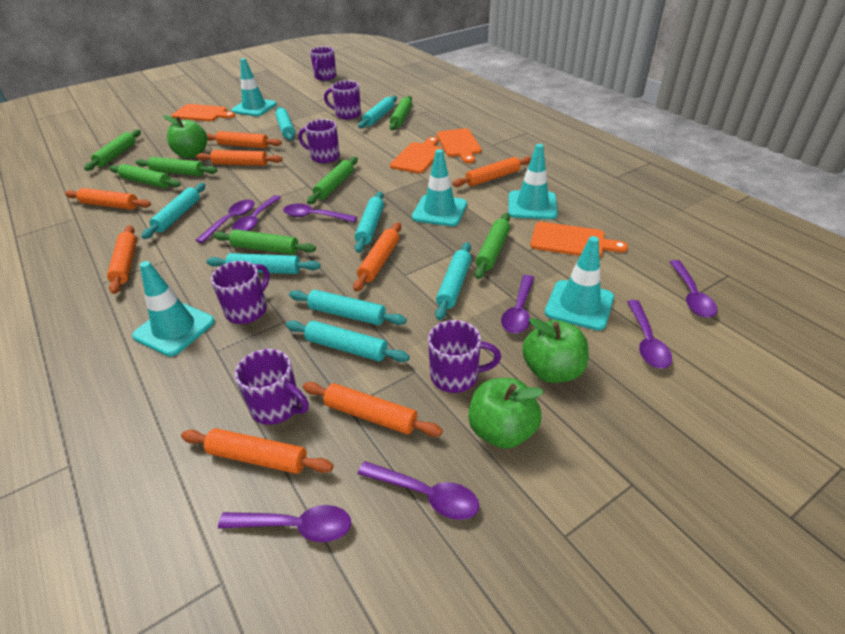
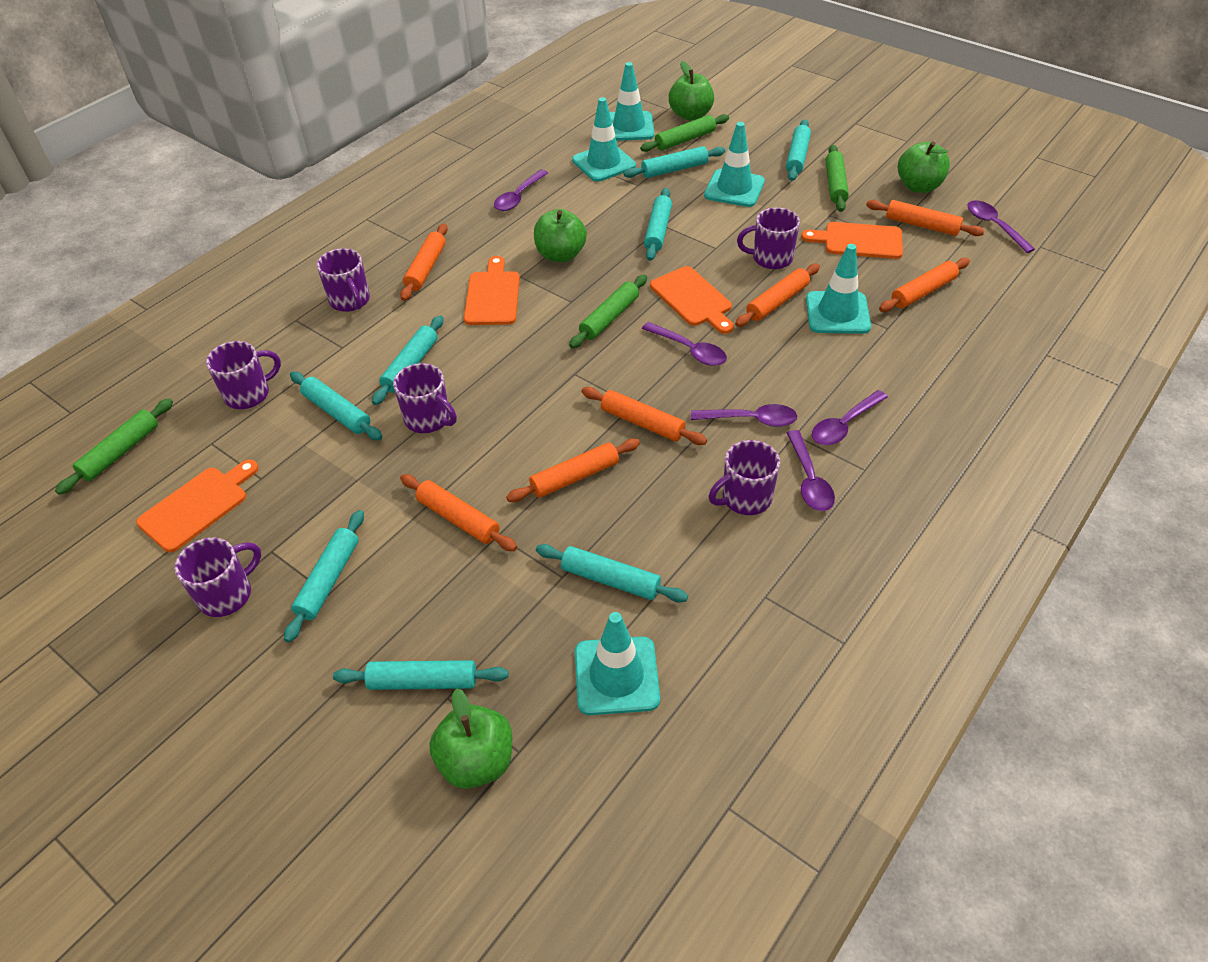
green apple: [163,115,208,158] [468,378,544,449] [522,318,589,383] = 3 -> [429,688,512,789] [534,209,587,262] [669,61,714,120] [898,142,950,193] = 4
green rolling pin: [84,129,141,171] [109,164,181,188] [136,157,217,176] [213,229,316,255] [307,157,358,204] [390,96,412,130] [475,213,510,279] = 7 -> [55,398,173,495] [569,275,647,348] [640,114,729,152] [826,145,849,212] = 4
orange rolling pin: [65,188,151,210] [107,225,137,294] [181,428,333,474] [196,150,283,166] [207,131,282,148] [303,382,443,437] [353,222,401,292] [452,157,531,187] = 8 -> [400,223,448,301] [400,474,517,551] [506,439,640,502] [581,387,707,445] [735,264,820,327] [866,200,984,236] [879,258,970,312] = 7
purple spoon: [196,200,255,243] [218,505,351,542] [232,195,282,231] [283,204,357,222] [358,461,479,520] [501,275,534,333] [627,300,672,369] [670,260,717,317] = 8 -> [494,169,548,211] [642,322,727,366] [691,404,797,427] [787,430,835,511] [812,390,888,445] [967,200,1035,253] = 6

